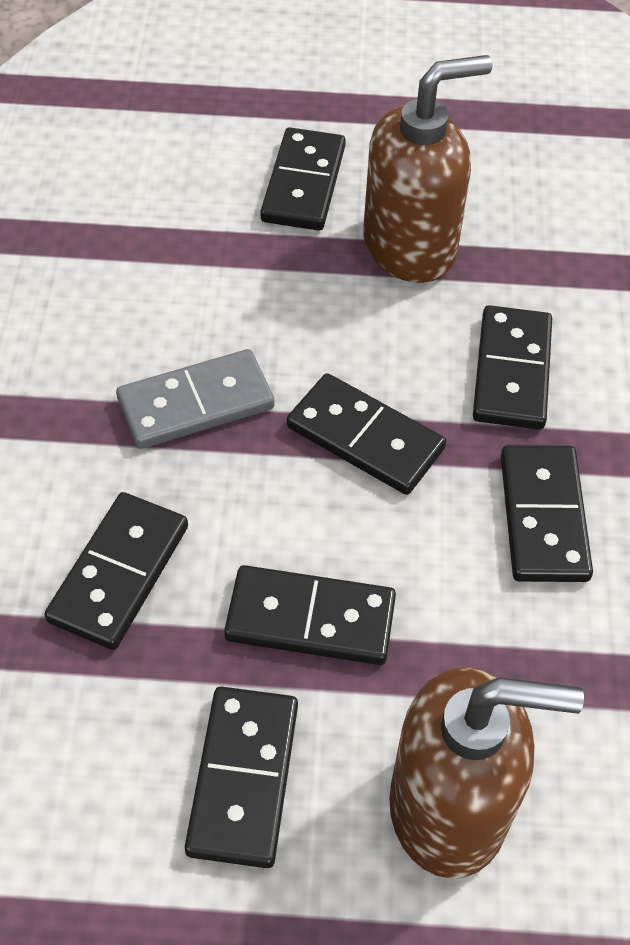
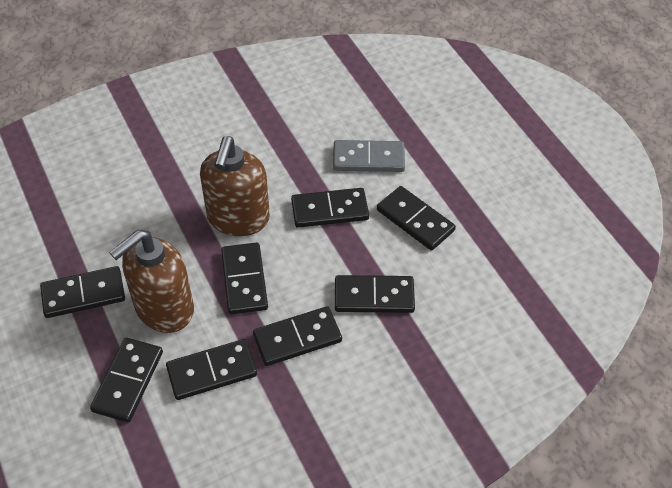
black domino: [44,492,188,650] [185,687,298,868] [224,565,396,665] [260,127,346,231] [287,373,446,495] [473,305,552,430] [501,445,593,582] = 7 -> [40,266,125,318] [90,338,163,422] [166,339,257,400] [221,242,268,315] [253,306,342,366] [291,188,369,228] [335,275,415,313] [377,186,456,251] = 8

